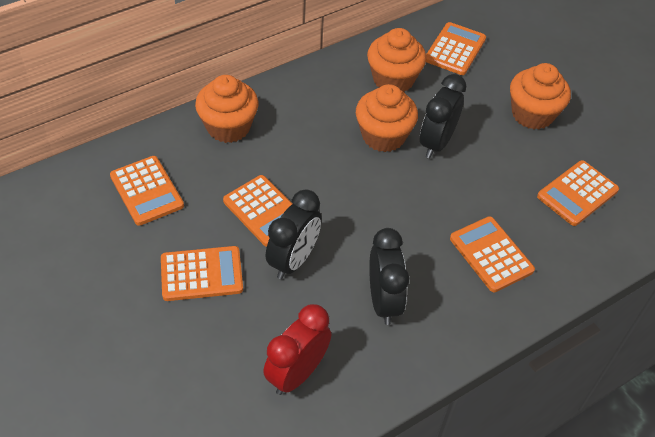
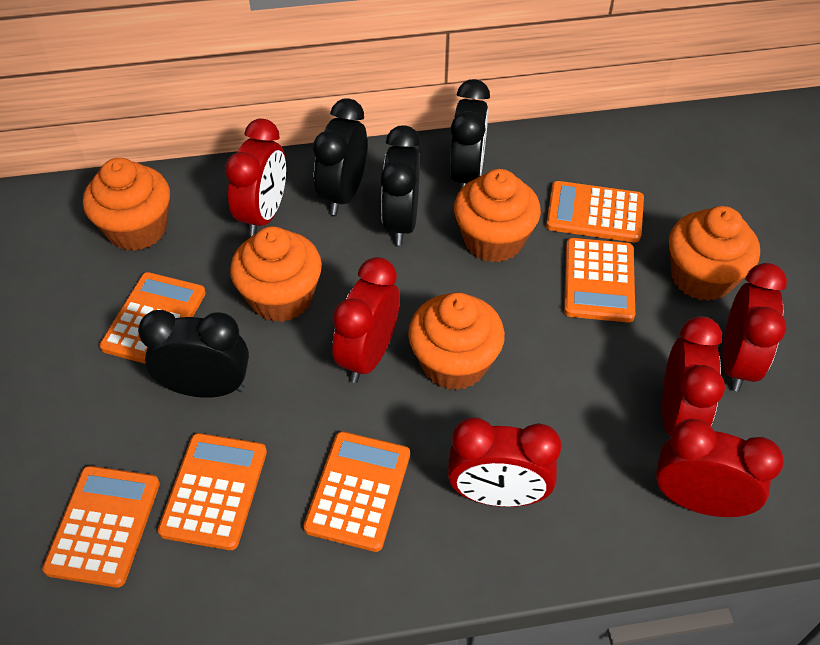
black clock: [266,190,322,279] [369,228,409,325] [420,74,466,158] = 3 -> [138,310,249,398] [313,98,367,215] [380,125,421,245] [450,79,490,190] = 4
orange cupcake: [195,75,258,143] [356,84,418,152] [367,28,426,92] [510,63,571,129] = 4 -> [83,158,170,251] [230,226,322,322] [408,292,505,390] [454,169,541,262] [669,206,760,301] = 5
red clock: [263,304,331,395] = 1 -> [225,119,286,237] [332,257,400,383] [448,418,562,507] [656,419,784,517] [662,316,725,436] [722,263,787,391] = 6

